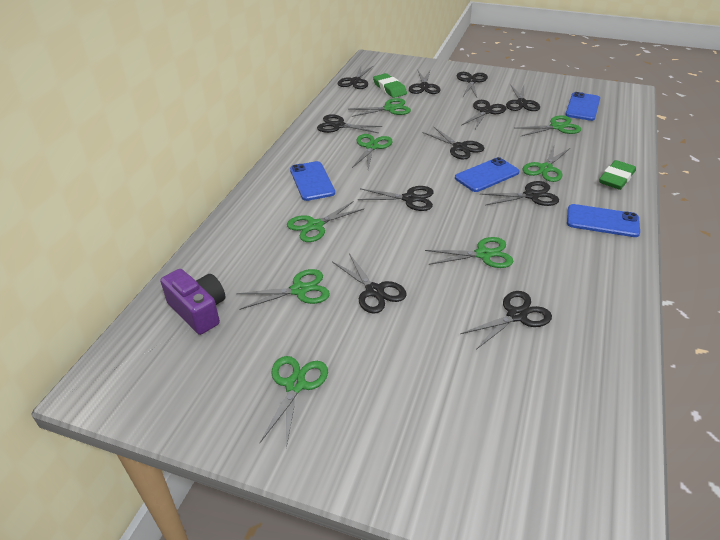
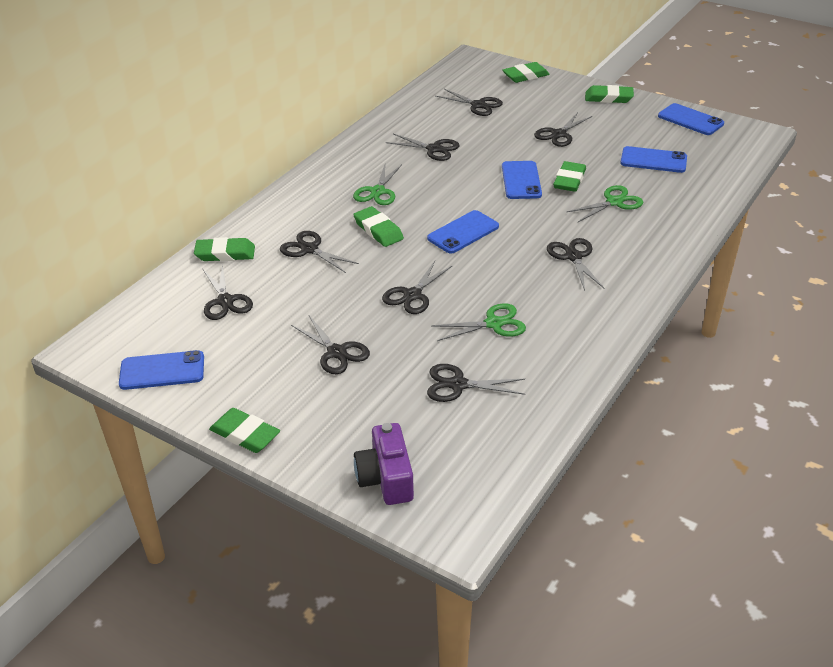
black scissors: [317,114,383,133] [332,253,407,314] [338,65,374,89] [358,186,434,211] [409,69,441,94] [422,126,485,160] [457,72,488,97] [460,291,552,350] [461,100,506,129] [480,181,559,206] [506,84,540,111] = 11 -> [203,264,253,320] [280,231,359,273] [291,316,370,374] [382,261,453,314] [386,134,460,161] [427,364,525,402] [436,89,503,116] [534,112,592,147] [547,238,605,291] = 9
blue phone: [290,161,335,201] [455,157,519,192] [565,92,600,121] [567,204,640,237] = 4 -> [119,350,204,390] [427,210,499,253] [502,161,542,199] [620,146,687,173] [658,103,724,135] = 5
green eraser: [373,73,407,98] [599,160,636,190] = 2 -> [194,237,255,261] [209,408,280,453] [353,206,404,247] [503,62,550,83] [553,161,586,192] [585,85,634,103] = 6
green scissors: [236,269,330,310] [260,356,328,448] [287,201,364,242] [348,98,411,117] [352,134,393,169] [425,237,513,268] [516,115,581,136] [522,146,570,182] = 8 -> [353,165,402,205] [432,303,526,341] [566,185,643,222] = 3

